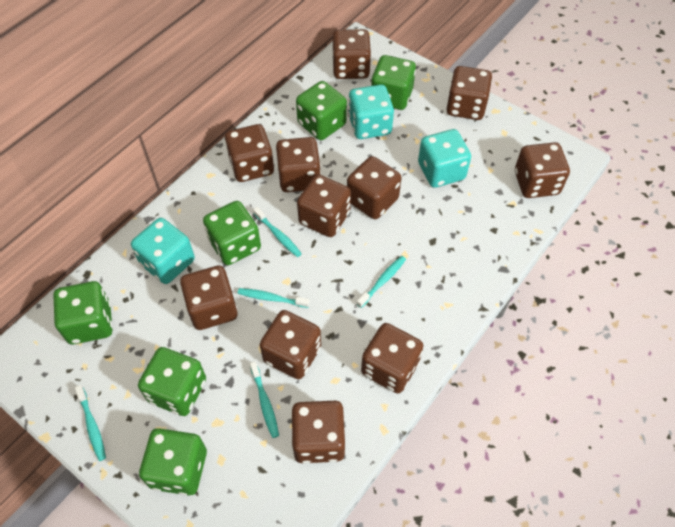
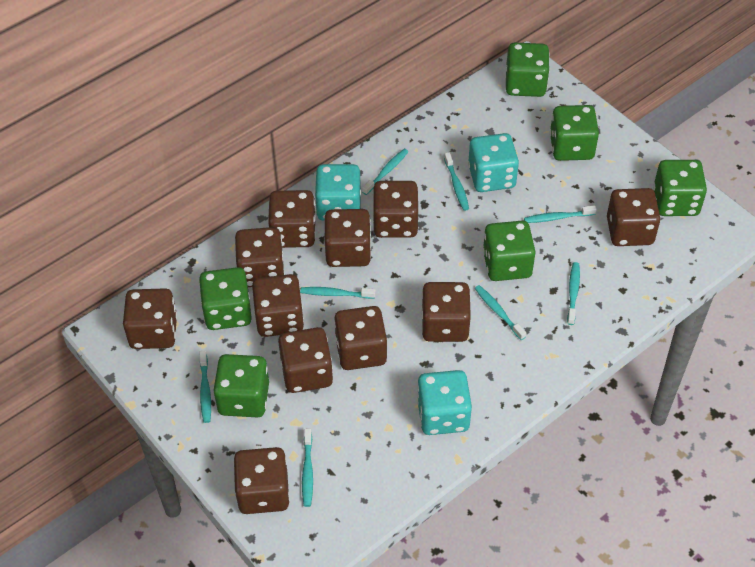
turquoise toothbrush: [75,385,106,461] [238,288,310,308] [250,361,279,438] [253,207,302,257] [357,256,406,308] = 5 -> [199,351,211,423] [300,287,376,299] [302,429,313,507] [362,149,409,195] [444,152,469,211] [475,285,526,340] [524,205,596,223] [567,262,580,325] = 8

